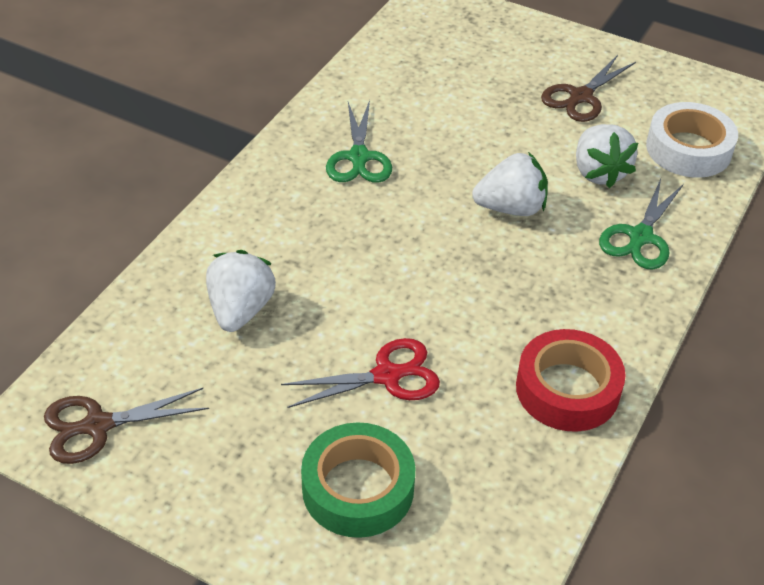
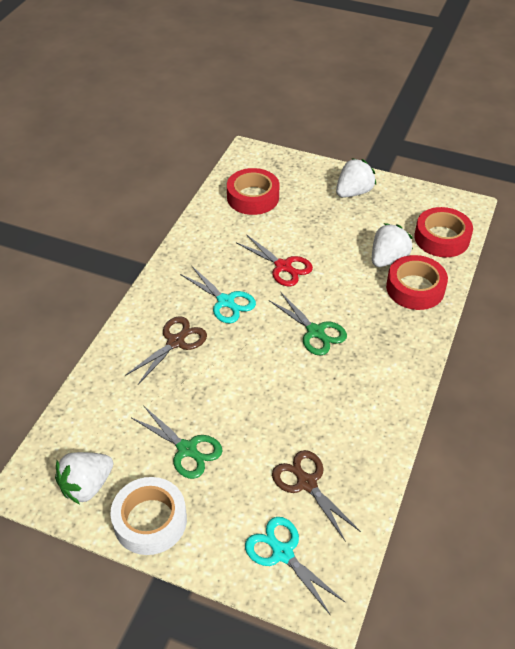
green tape: [301,422,416,538] = 1 -> none = 0
red tape: [516,329,626,432] = 1 -> [227,168,279,215] [386,255,448,310] [415,207,473,257] = 3
turquoise scissors: none = 0 -> [180,265,256,323] [245,517,345,616] = 2

